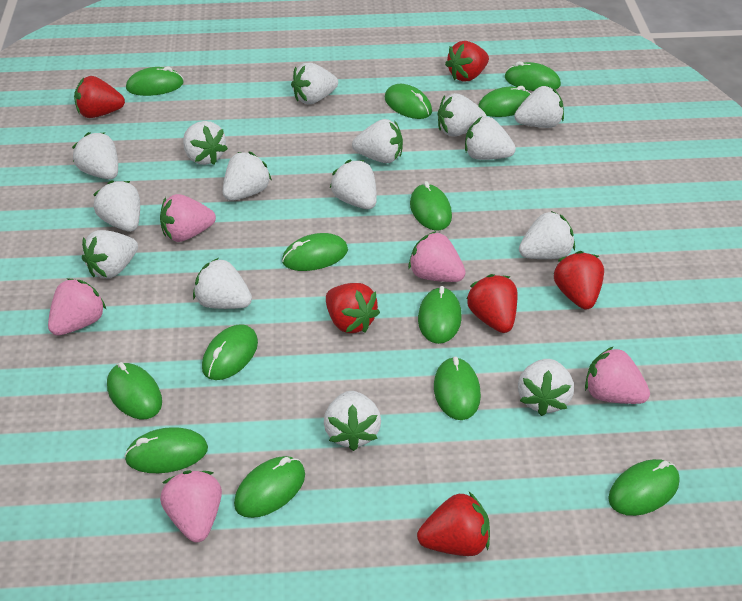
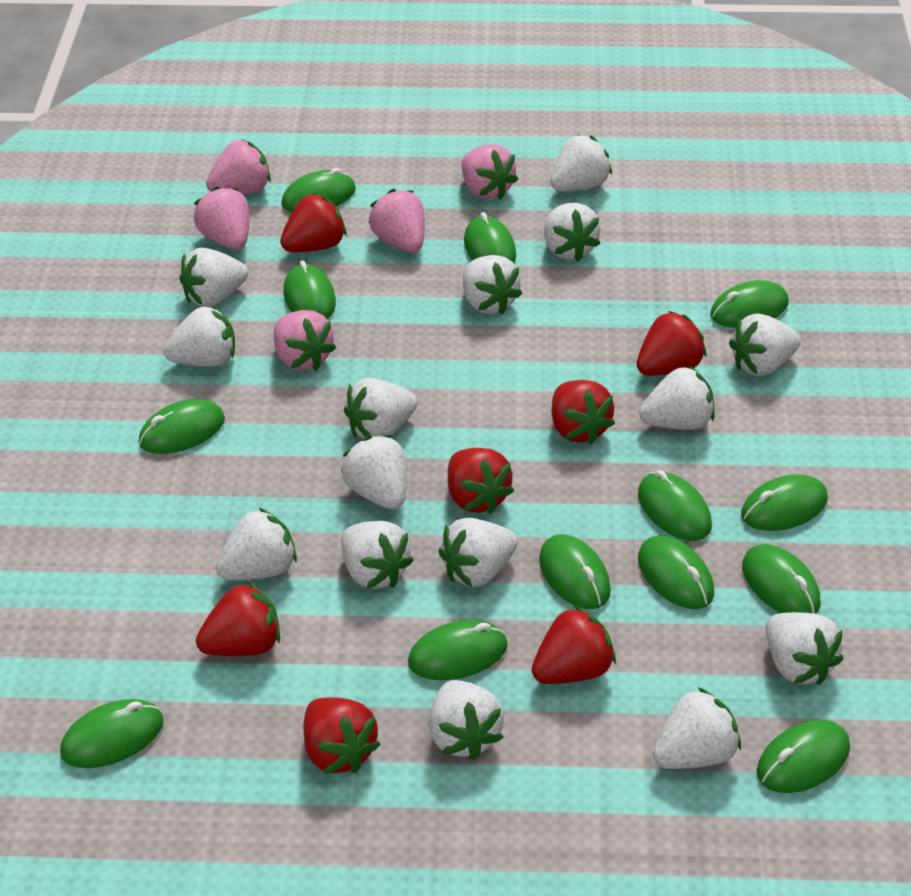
red strawberry: [74,76,125,118] [326,283,380,333] [417,492,490,556] [445,41,489,82] [467,274,517,333] [554,251,604,309] = 6 -> [196,582,280,656] [280,193,346,252] [304,697,381,774] [448,448,514,514] [532,605,616,684] [552,380,615,445] [637,311,707,376] = 7

